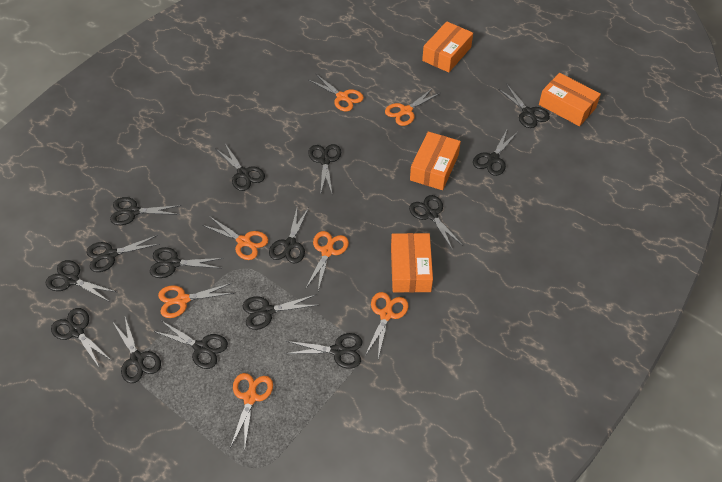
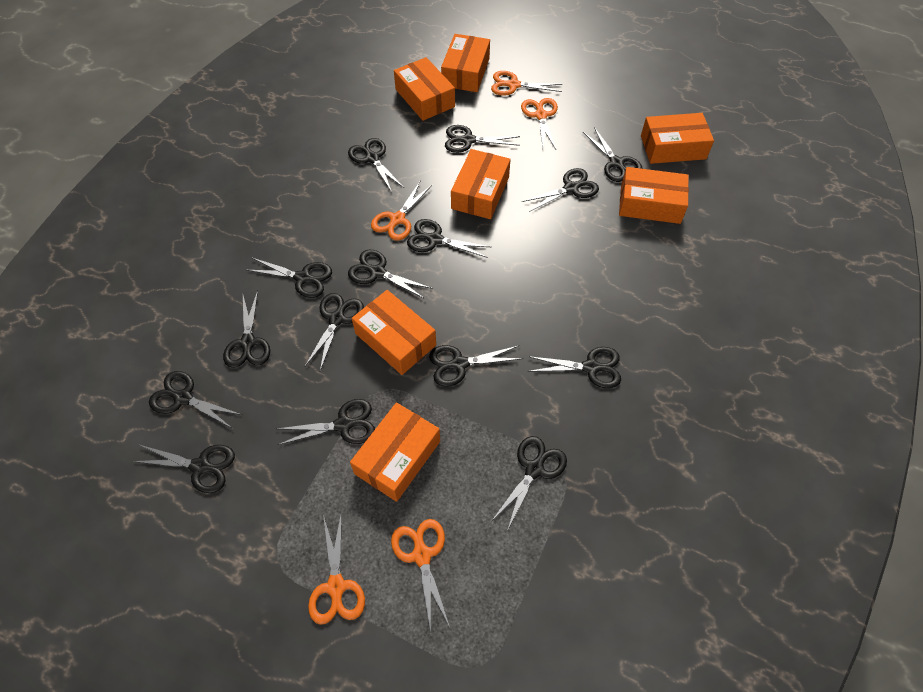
orange box: [391,233,433,293] [410,131,461,190] [422,21,473,73] [539,73,601,126] = 4 -> [350,402,440,502] [352,290,436,375] [394,57,455,121] [441,34,490,92] [451,149,511,219] [619,167,689,224] [641,113,714,164] = 7
orange scissors: [158,283,234,318] [202,216,268,260] [230,373,273,448] [306,231,349,291] [309,74,364,111] [366,292,409,358] [385,88,440,126] = 7 -> [308,512,365,625] [371,180,432,241] [391,519,450,631] [491,71,562,96] [521,98,558,149] = 5

